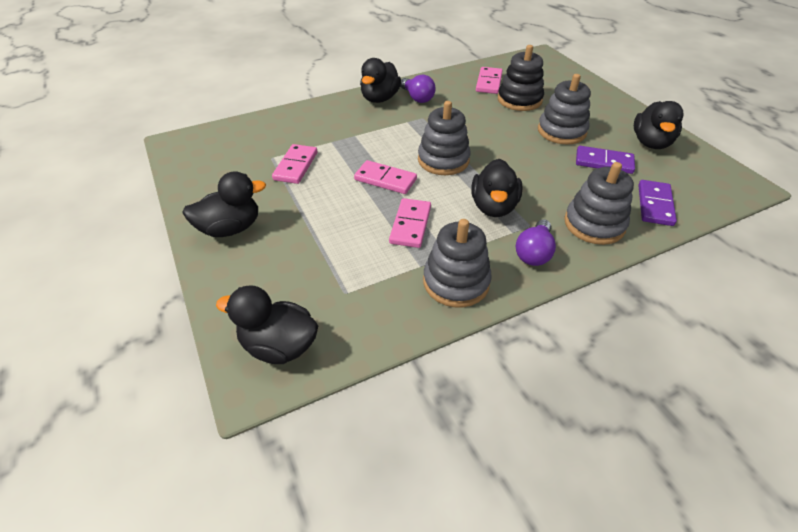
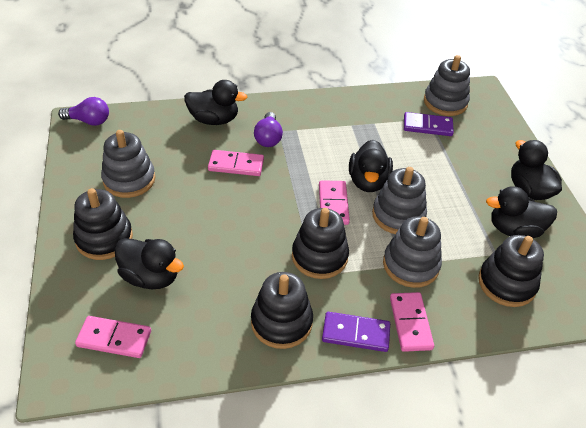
black stacking toy: [498,45,544,111] = 1 -> [73,188,133,260] [251,272,313,349] [292,208,349,279] [478,235,544,307] = 4

